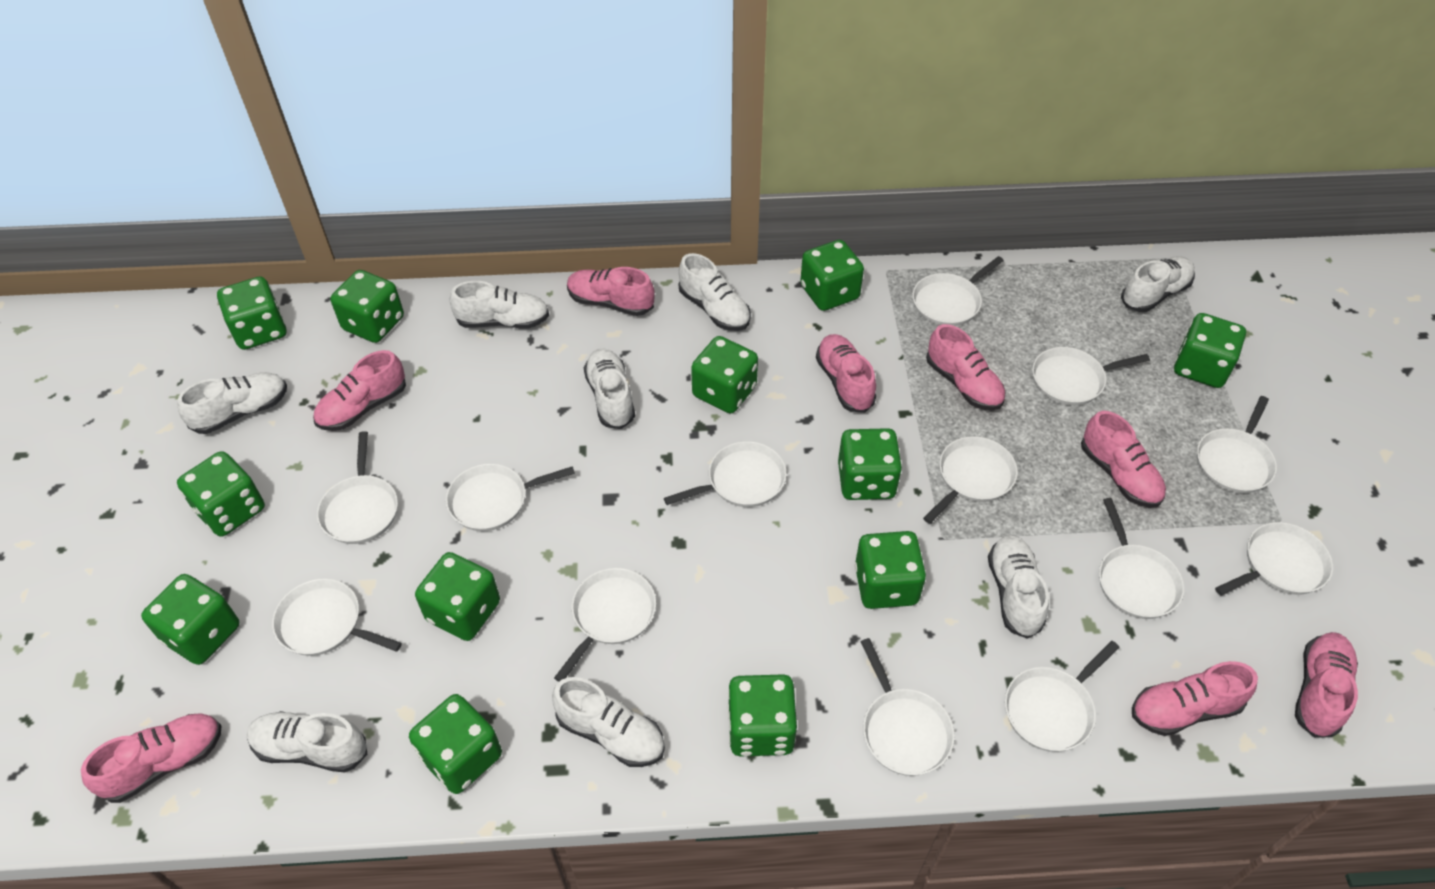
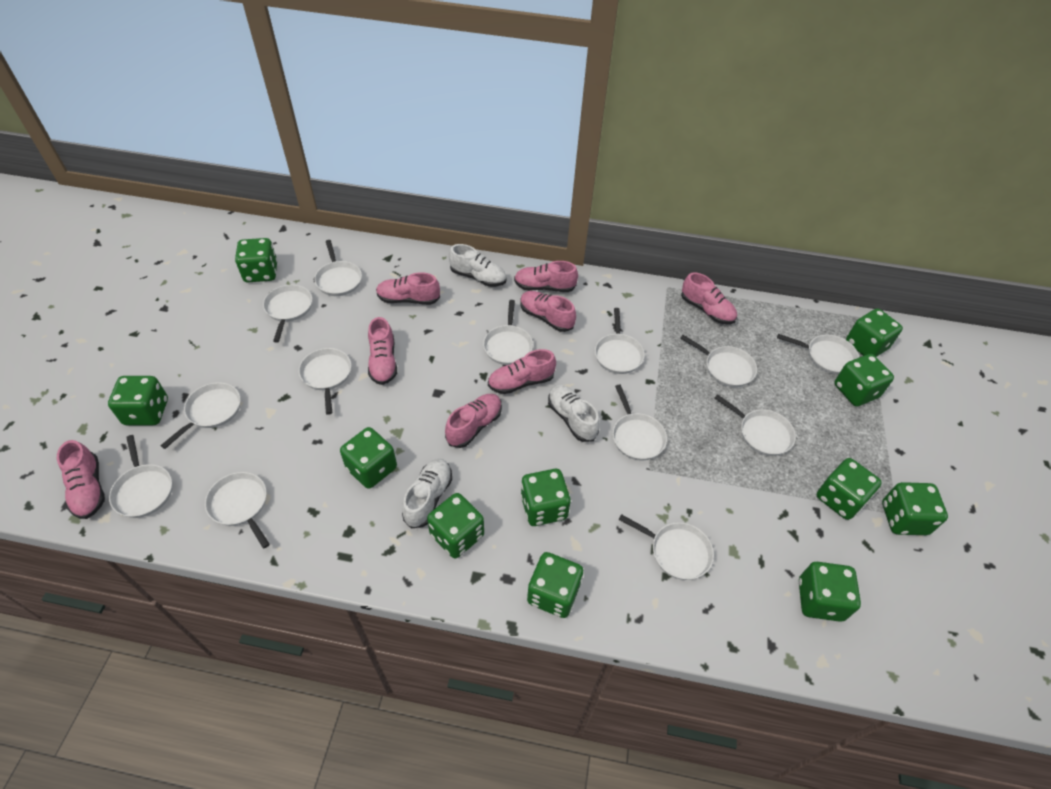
green dice: [141,574,239,665] [177,451,265,537] [217,276,286,350] [330,270,404,343] [409,694,502,794] [415,552,500,641] [691,336,758,414] [728,674,797,757] [800,240,864,311] [838,428,902,500] [855,531,926,609] [1174,313,1246,388] = 12 -> [108,376,168,425] [235,238,277,282] [340,427,397,489] [427,493,484,559] [521,469,571,526] [527,552,583,618] [799,562,861,622] [817,458,882,520] [834,354,894,407] [846,308,903,357] [882,482,948,535] = 11
white shoe: [177,372,287,434] [247,711,367,773] [450,281,549,329] [552,677,665,767] [584,348,635,429] [679,253,751,331] [988,534,1049,639] [1121,256,1195,312] = 8 -> [402,459,452,529] [449,244,507,287] [548,385,600,442] = 3

